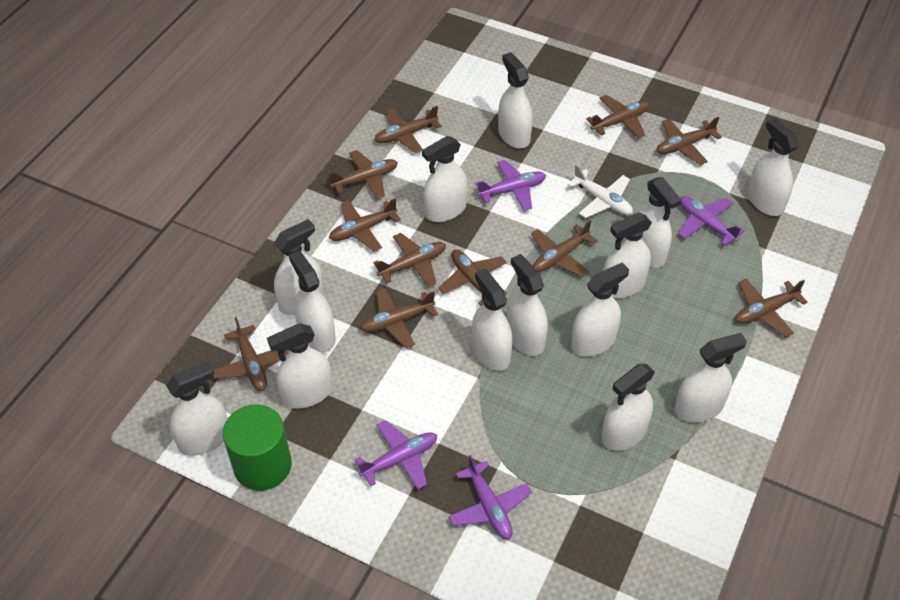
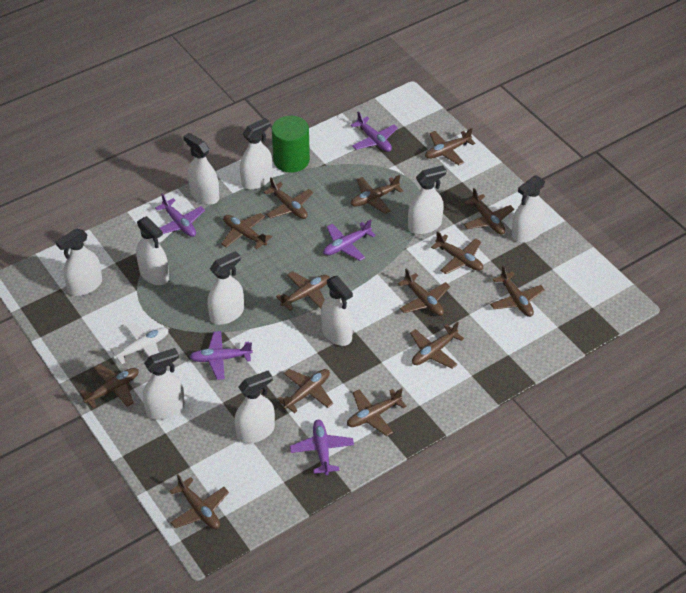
brown plane: [213,317,289,391] [328,150,398,199] [329,198,401,252] [360,288,438,348] [373,233,446,287] [374,106,441,153] [438,249,507,306] [531,220,597,277] [586,95,649,138] [656,117,722,165] [735,279,808,337] = 11 -> [80,364,139,408] [170,475,229,529] [222,213,272,249] [264,177,313,219] [276,271,330,311] [277,369,333,413] [347,388,407,436] [351,175,403,214] [398,268,450,316] [410,322,464,369] [425,128,476,165] [431,231,483,274] [464,188,514,235] [490,266,545,317] = 14
purple plane: [355,420,437,489] [448,455,532,540] [476,160,546,211] [678,196,745,246] = 4 -> [155,193,205,237] [190,331,253,380] [290,420,354,475] [323,219,376,261] [351,111,398,152] = 5
white spray bottle: [166,361,227,456] [267,323,332,409] [274,219,323,315] [289,251,336,352] [422,136,468,222] [472,268,513,371] [498,52,533,149] [506,254,548,356] [571,262,629,356] [602,364,655,451] [603,212,652,298] [635,177,682,268] [675,333,747,422] [747,118,799,216] = 14 -> [56,228,102,296] [136,216,169,285] [143,348,185,420] [183,133,219,205] [207,251,244,325] [234,371,275,443] [240,118,273,190] [321,276,353,346] [408,165,446,234] [512,175,545,243] = 10

